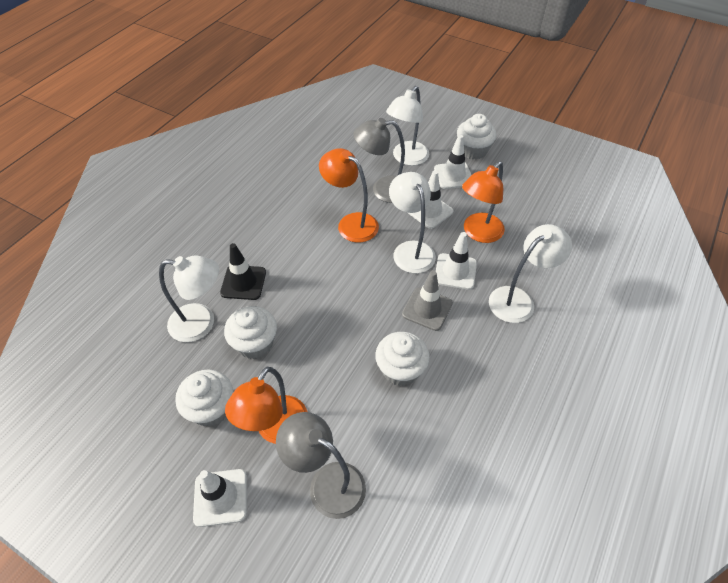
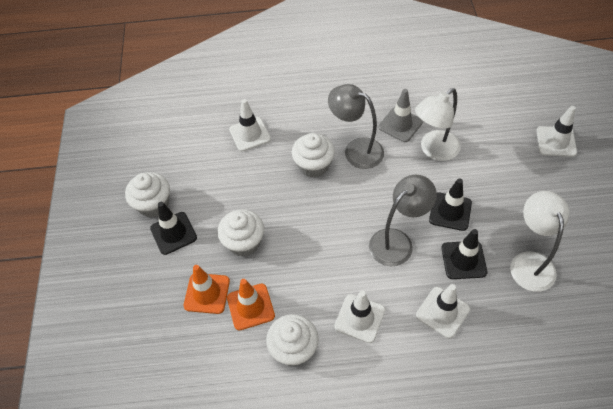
black traffic cone: [220,243,266,300] = 1 -> [150,202,197,255] [429,178,472,231] [441,229,487,279] = 3
orange lamp: [225,367,307,444] [319,148,379,243] [462,162,505,243] = 3 -> none = 0
orange traffic cone: none = 0 -> [184,265,230,314] [227,279,275,330] = 2
white lamp: [159,256,219,342] [386,86,429,166] [389,172,436,273] [489,224,572,323] = 4 -> [415,88,461,161] [510,191,570,292] = 2

